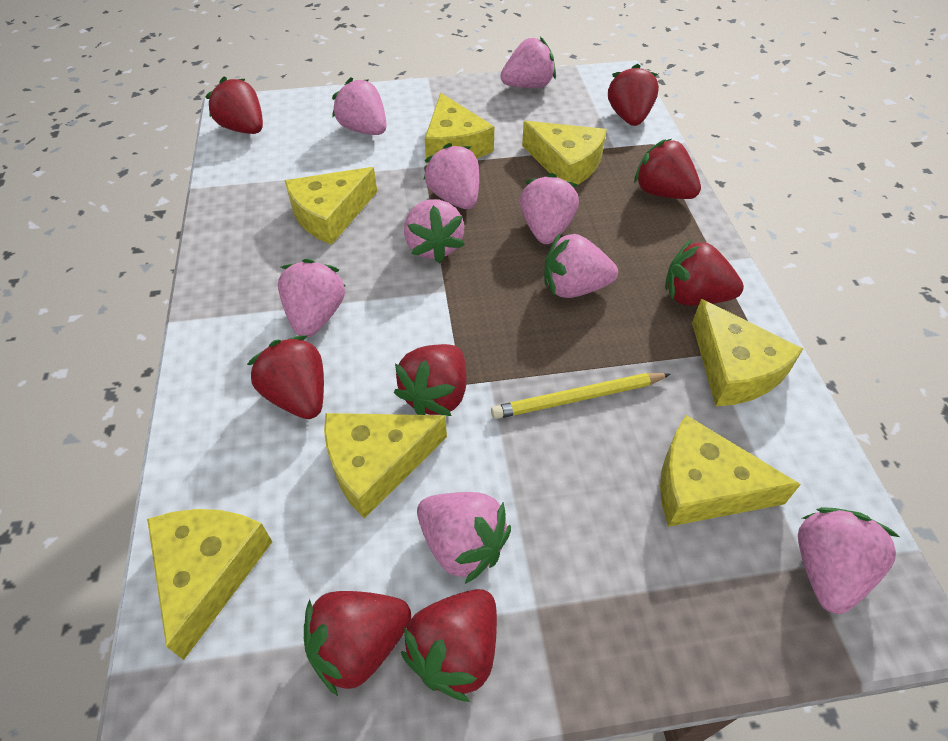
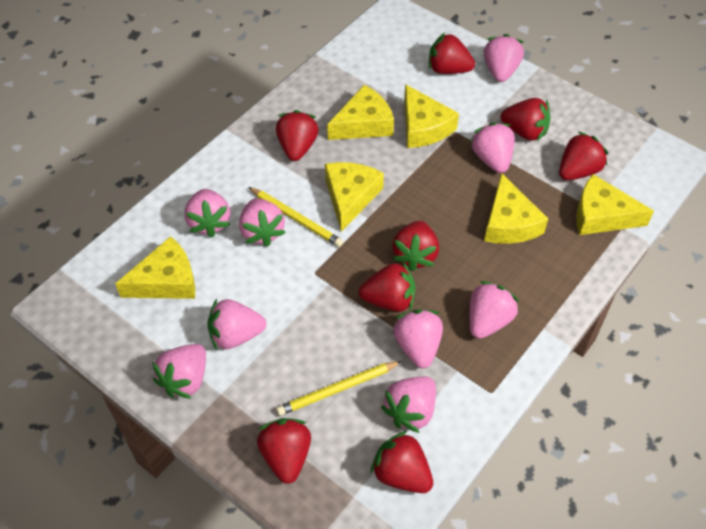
yellow cheese: [147,509,272,660] [285,167,377,245] [324,413,447,519] [425,93,494,158] [522,121,607,185] [660,415,801,527] [692,299,803,406] = 7 -> [115,236,195,299] [325,162,384,232] [327,85,394,140] [404,84,459,148] [484,173,548,244] [576,174,654,235] = 6
yellow pencil: [491,373,671,419] = 1 -> [248,187,343,247] [276,361,402,416] = 2

